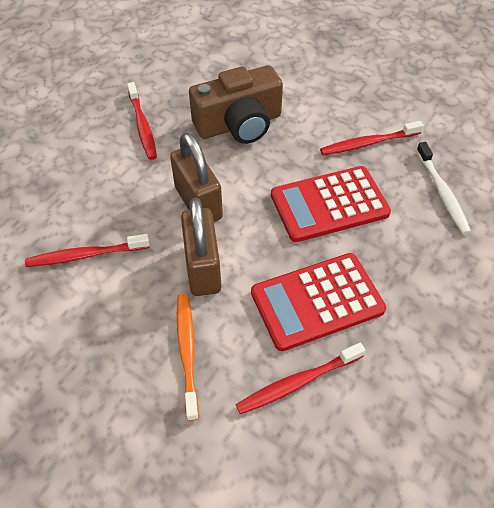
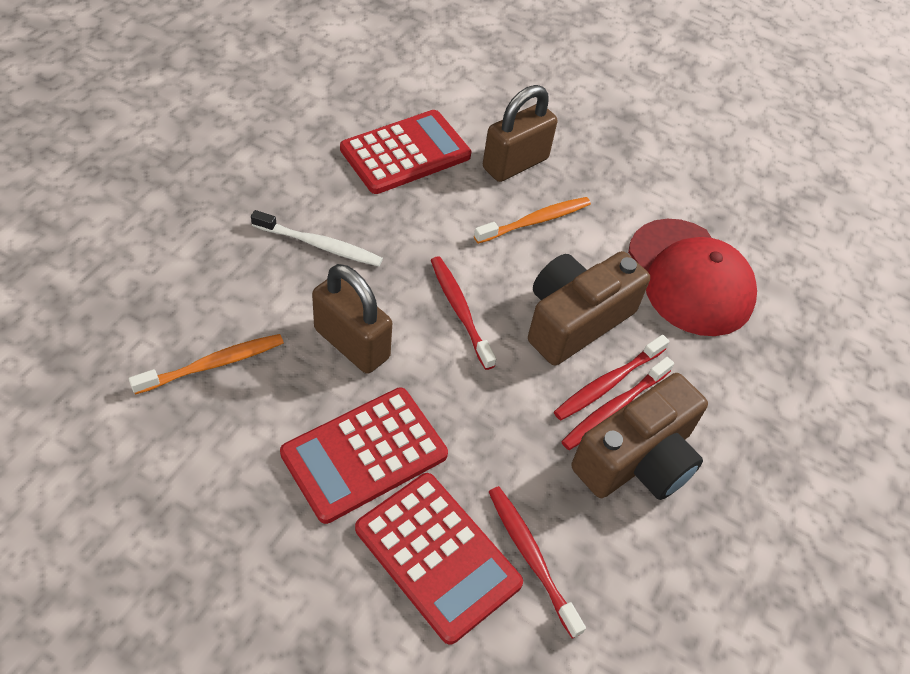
brown camera: [189,65,283,144] = 1 -> [528,251,650,365] [572,373,708,500] = 2
orange toothbrush: [177,294,199,421] = 1 -> [129,334,284,395] [474,197,591,244] = 2
red calculator: [251,253,386,351] [271,166,391,242] = 2 -> [280,387,448,524] [340,110,471,194] [355,473,523,645] = 3
red cap: none = 0 -> [628,219,757,336] = 1

